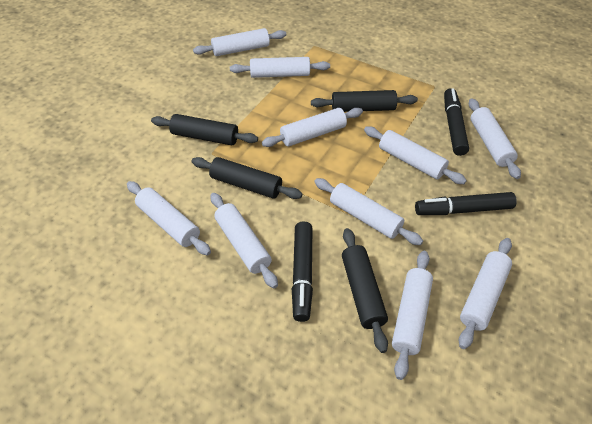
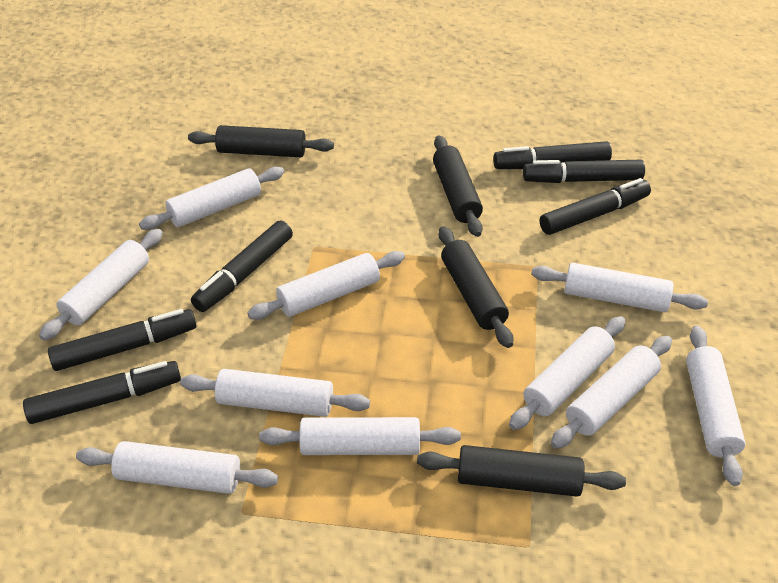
black marker: [292,221,313,322] [415,192,517,215] [444,88,469,156] = 3 -> [23,361,181,424] [48,309,196,371] [191,220,293,312] [493,141,612,169] [523,160,645,183] [540,178,651,235] = 6

